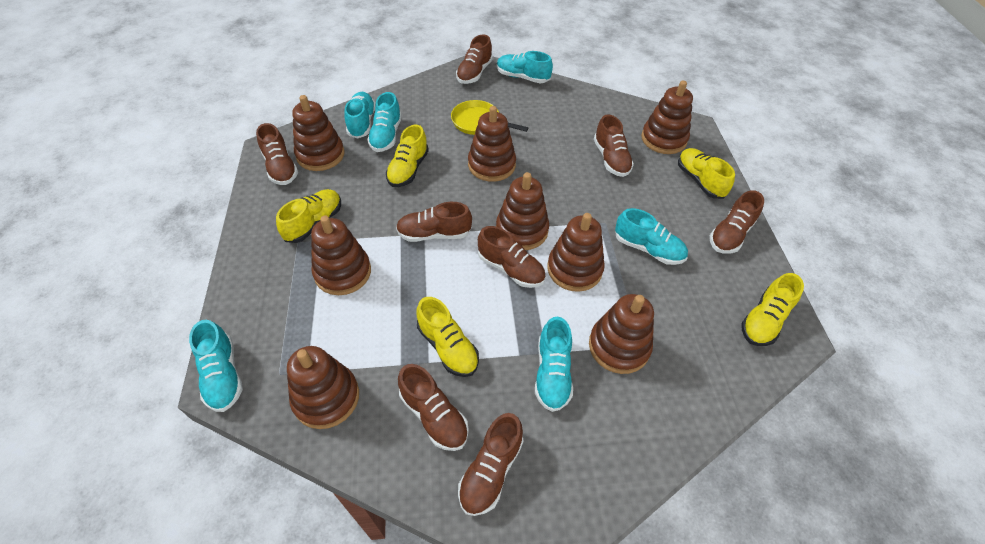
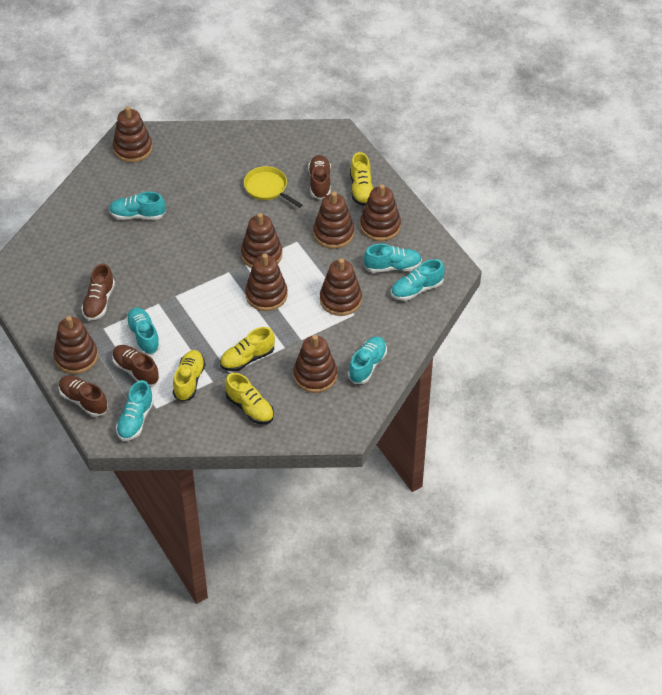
brown shoe: [256,123,298,185] [396,202,472,242] [398,364,469,451] [456,34,493,84] [458,413,524,516] [478,226,546,288] [594,115,634,177] [710,190,764,254] = 8 -> [59,375,108,417] [81,264,115,321] [112,345,159,386] [308,155,331,199] = 4
yellow shoe: [276,189,341,243] [386,125,429,187] [417,297,479,377] [678,148,735,199] [741,273,804,346] = 5 -> [173,350,206,402] [220,327,275,371] [225,373,274,424] [350,152,373,206] = 4

